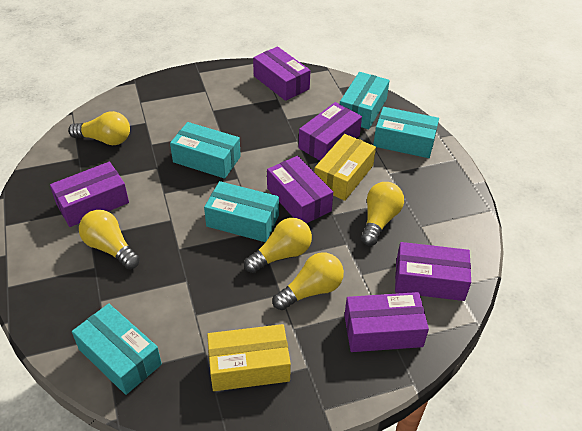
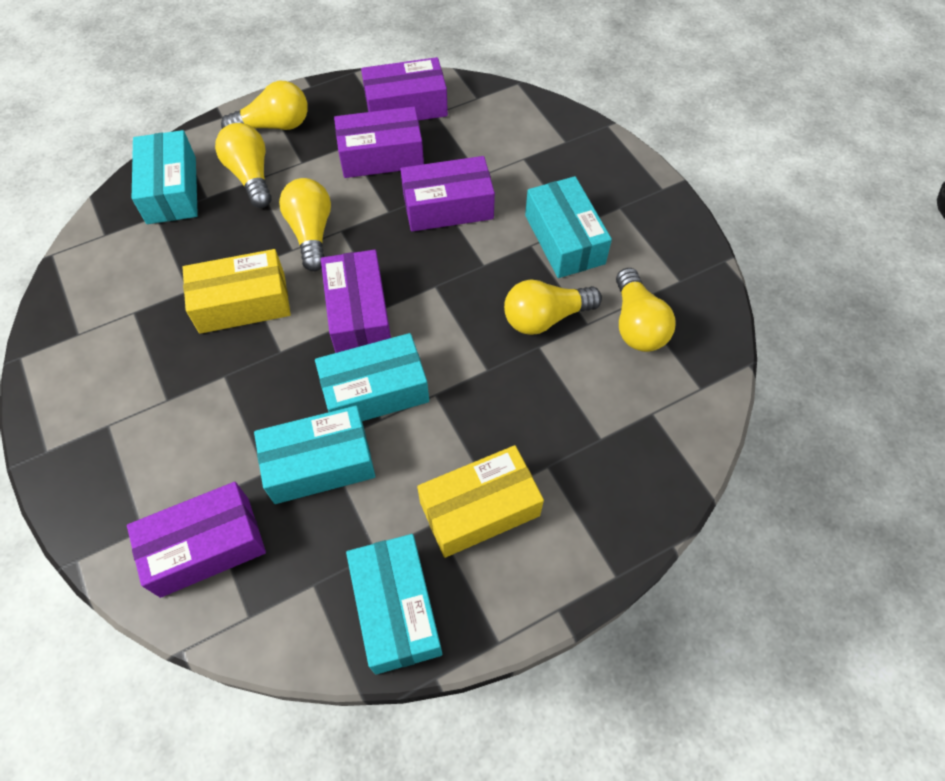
purple box: [50,162,129,227] [253,46,311,101] [267,156,333,223] [299,102,362,161] [344,292,429,352] [395,242,471,301] = 6 -> [127,482,266,598] [321,250,391,353] [334,107,424,178] [361,57,448,121] [400,156,495,232] = 5

